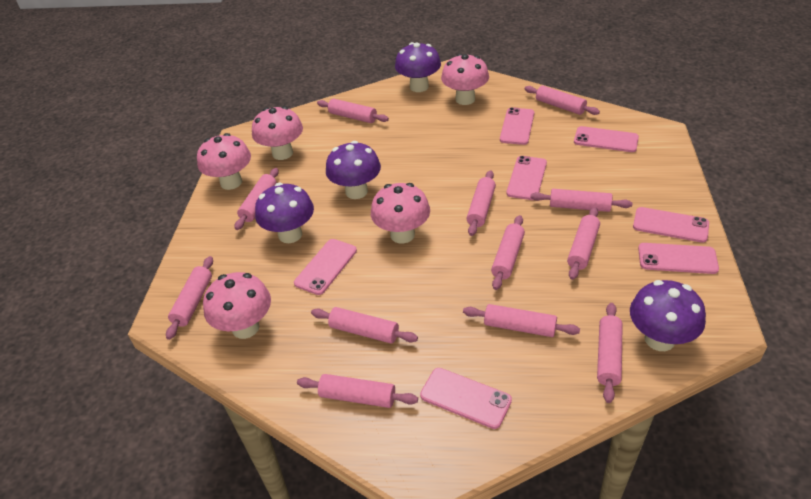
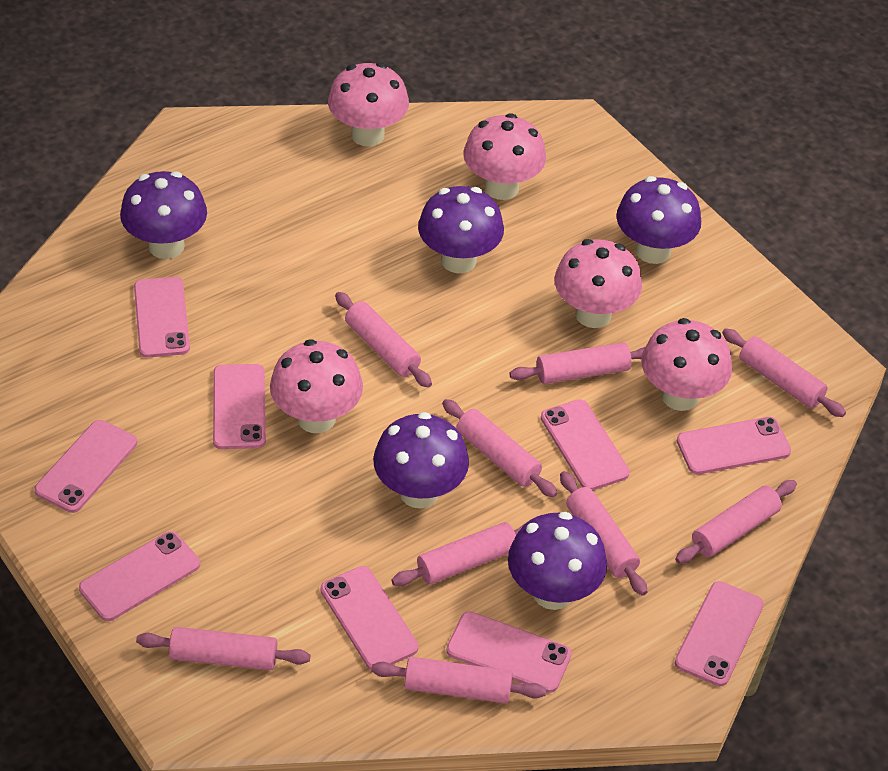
pink phone: [294,239,357,295] [420,368,512,429] [500,107,534,145] [506,156,547,200] [574,126,639,152] [633,207,709,243] [638,243,719,274] = 7 -> [34,420,137,513] [79,531,200,621] [134,277,190,358] [213,364,266,449] [321,566,418,670] [446,611,572,693] [541,399,630,490] [675,581,764,686] [677,417,791,474] = 9
pink rolling pin: [166,256,213,340] [235,168,279,230] [297,374,418,408] [311,307,418,344] [317,99,389,123] [463,304,580,337] [466,170,496,236] [491,215,525,290] [525,86,600,115] [530,189,632,212] [567,207,600,280] [597,303,623,403] = 12 -> [136,627,310,670] [335,292,432,388] [371,657,546,704] [391,522,527,586] [442,399,557,497] [509,342,645,384] [560,471,647,596] [675,480,797,564] [722,328,846,417] = 9
purple mushroom: [255,183,314,243] [326,141,381,199] [395,42,441,92] [630,280,706,351] = 4 -> [120,171,207,259] [373,412,469,508] [418,186,504,273] [508,512,607,610] [616,176,701,264] = 5

